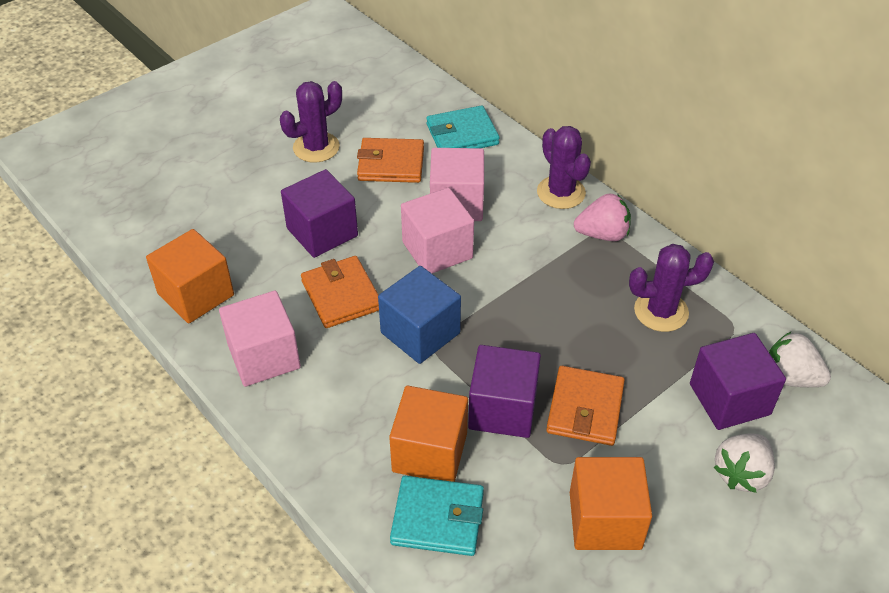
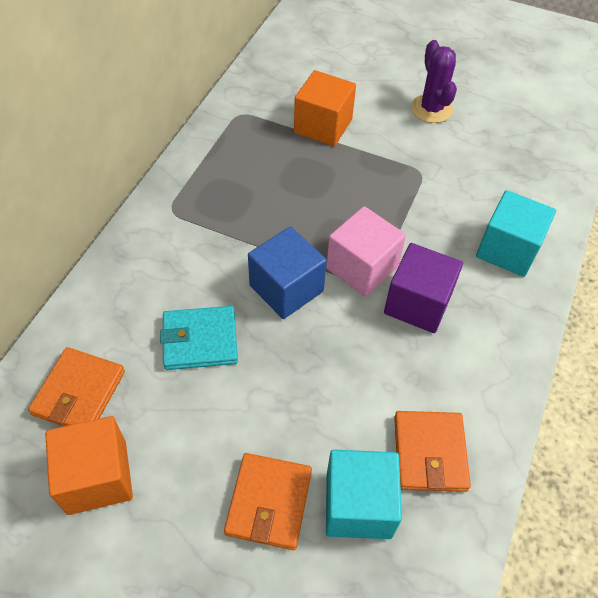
orange cube: [146,229,234,323] [389,386,468,482] [570,457,652,550] = 3 -> [45,416,133,515] [294,70,356,146] = 2
pink cube: [219,291,301,387] [401,187,474,273] [430,148,484,221] = 3 -> [326,206,406,297] = 1
pink strawberry: [574,194,631,241] = 1 -> none = 0
purple cactus: [280,81,342,163] [537,126,591,209] [629,244,714,332] = 3 -> [411,40,457,123] = 1
purple cube: [281,169,358,258] [468,345,541,438] [690,333,786,430] = 3 -> [384,243,463,333] = 1
turquoise cube: none = 0 -> [326,450,402,539] [476,190,556,277] = 2
turquoise wallet: [390,476,484,556] [426,105,500,148] = 2 -> [160,306,238,370] = 1
white strawberry: [714,434,775,493] [769,331,831,387] = 2 -> none = 0

